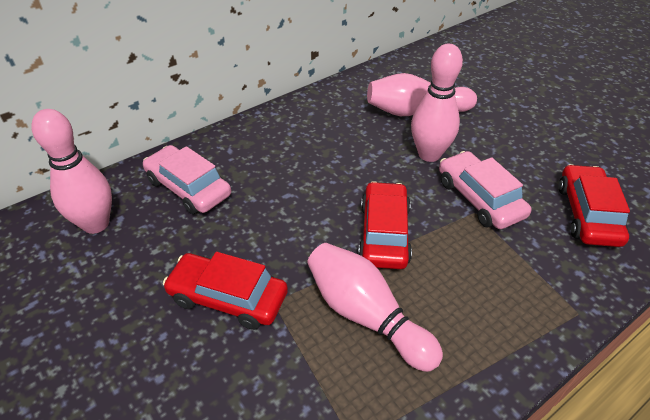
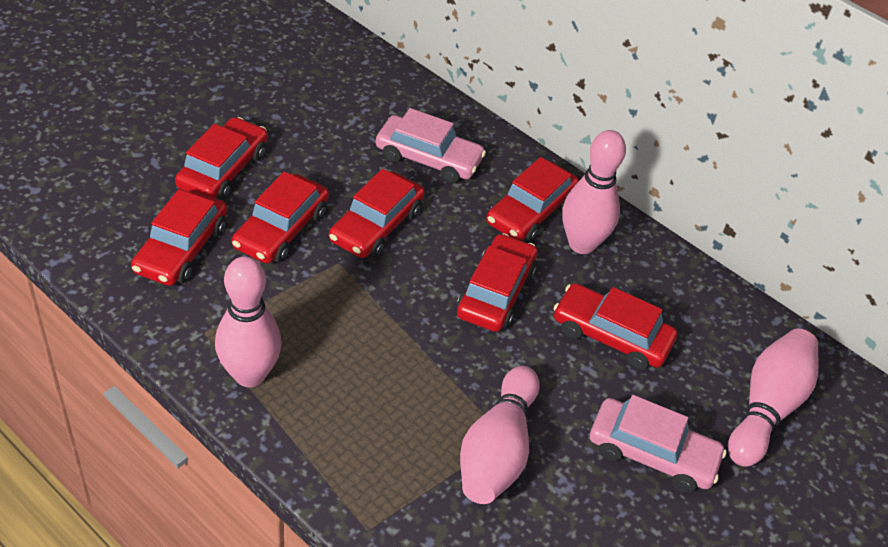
red car: [163,252,288,330] [358,181,412,269] [558,164,630,247] = 3 -> [131,189,227,286] [175,117,268,200] [232,171,329,264] [329,169,425,258] [457,233,538,332] [486,157,579,242] [553,283,677,370] = 7

